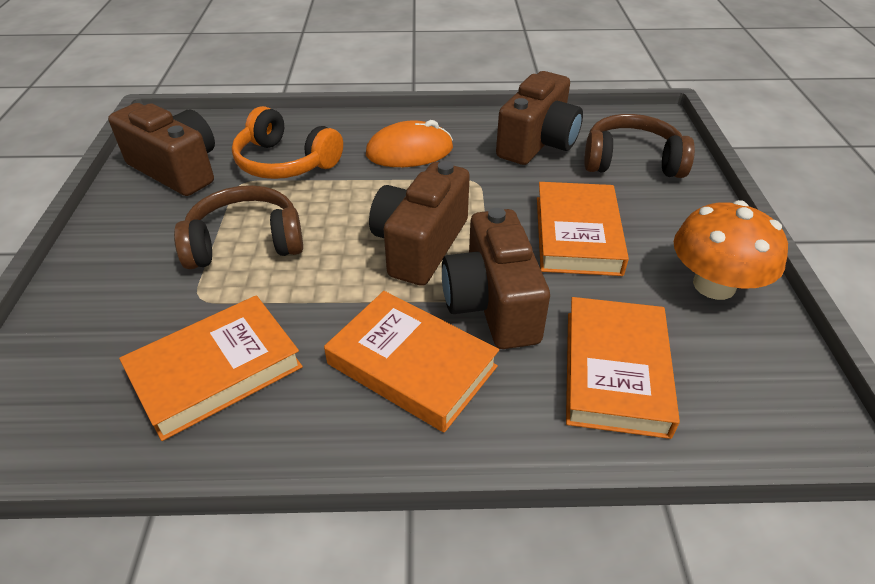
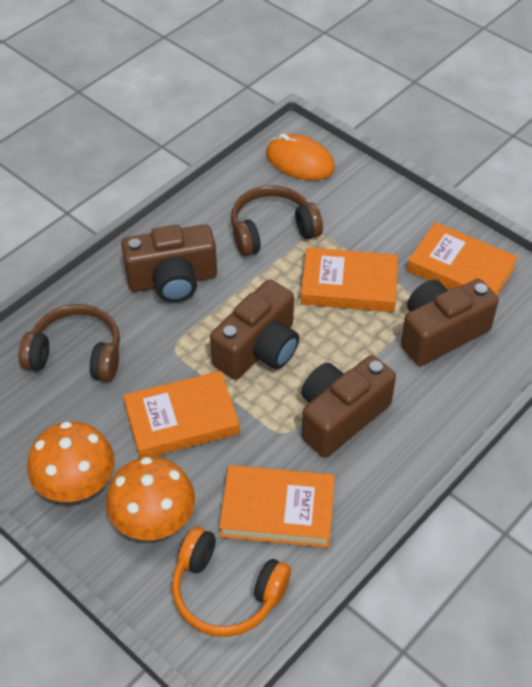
orange mushroom: [674,200,788,300] = 1 -> [27,421,115,502] [106,457,195,540] = 2

